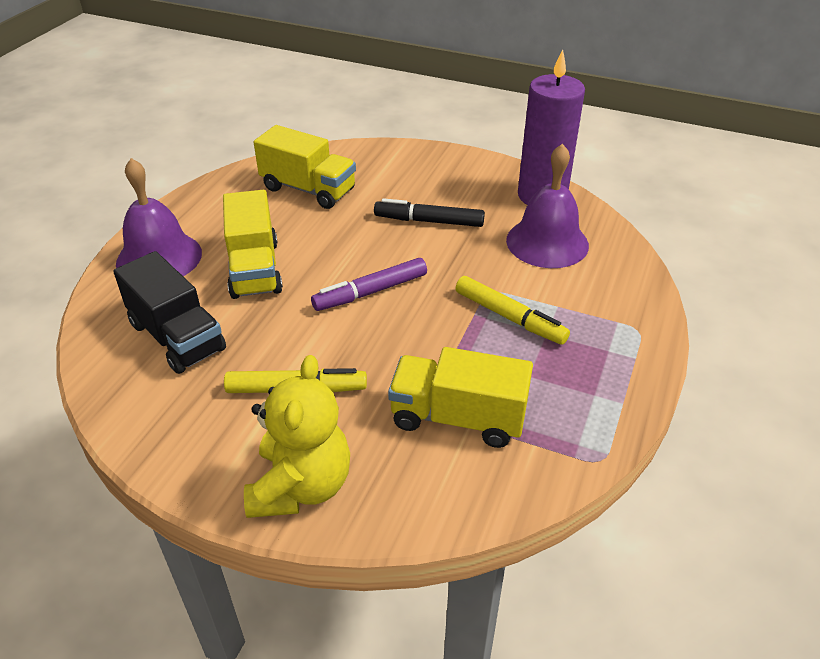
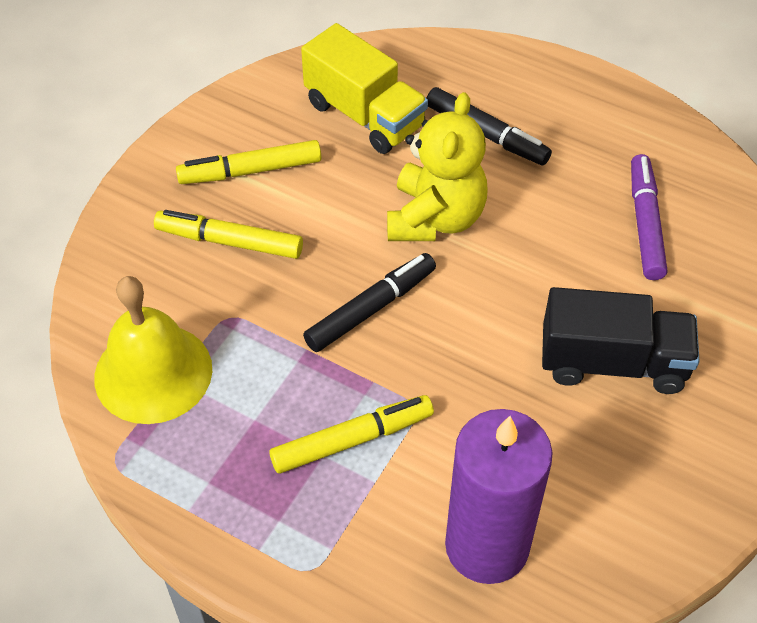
black marker: [374,198,485,227] = 1 -> [303,253,436,352] [427,87,552,165] = 2
purple bell: [116,158,202,276] [506,143,589,268] = 2 -> none = 0
yellow bell: none = 0 -> [94,276,212,424] = 1
yellow marker: [224,368,367,393] [455,276,570,345] = 2 -> [154,210,303,259] [176,140,321,184] [269,395,434,473] = 3
yellow truck: [223,190,283,299] [254,125,356,209] [388,347,533,448] = 3 -> [301,23,428,154] = 1

